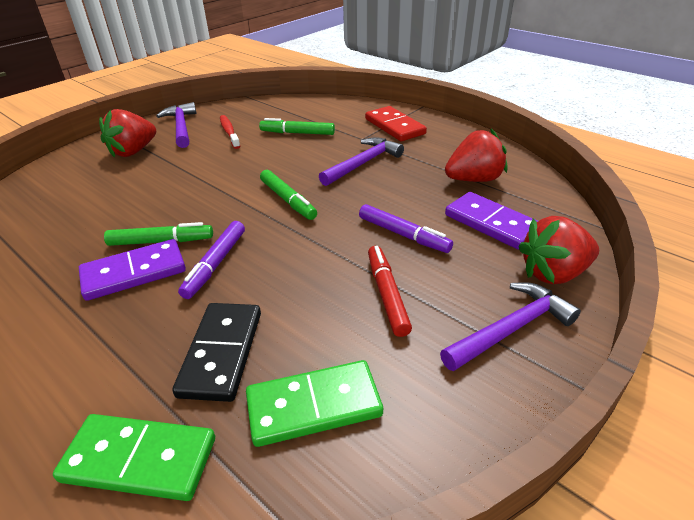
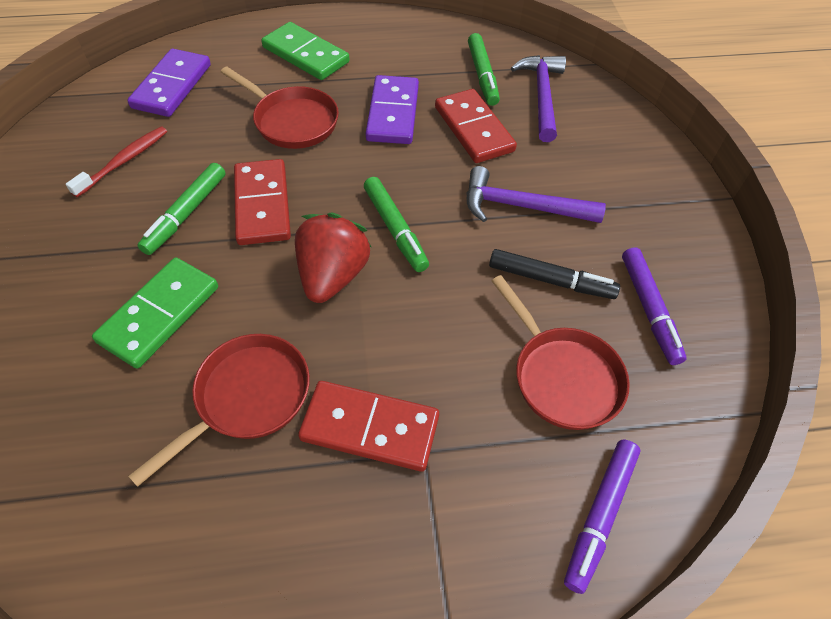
black domino: [172,303,261,402] = 1 -> none = 0
black marker: none = 0 -> [489,249,620,299] = 1
purple hammer: [156,102,197,148] [319,137,404,186] [440,282,581,371] = 3 -> [467,166,606,223] [511,55,566,142] = 2
red domino: [365,106,427,141] = 1 -> [234,159,291,245] [298,381,439,472] [435,89,517,163] = 3
red marker: [368,246,412,337] = 1 -> none = 0
red pan: none = 0 -> [128,334,310,487] [221,67,339,149] [492,275,630,430] = 3
red strawberry: [99,109,156,158] [445,129,507,182] [518,216,599,284] = 3 -> [295,213,371,303] = 1

